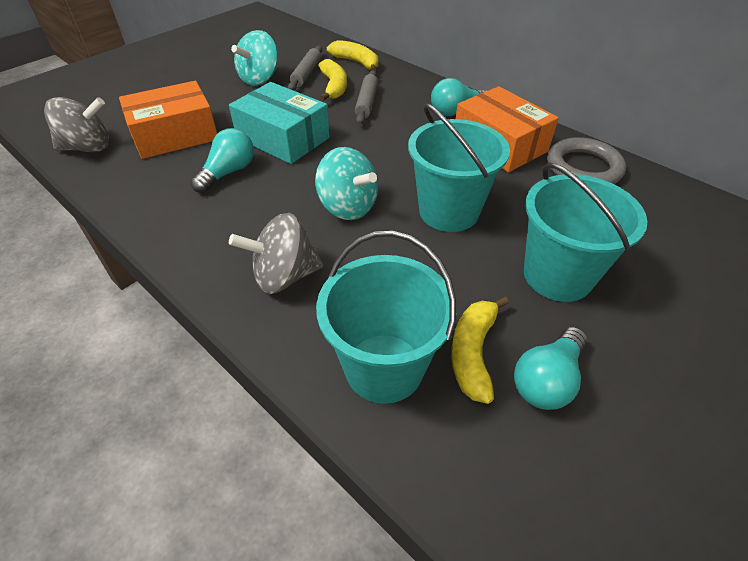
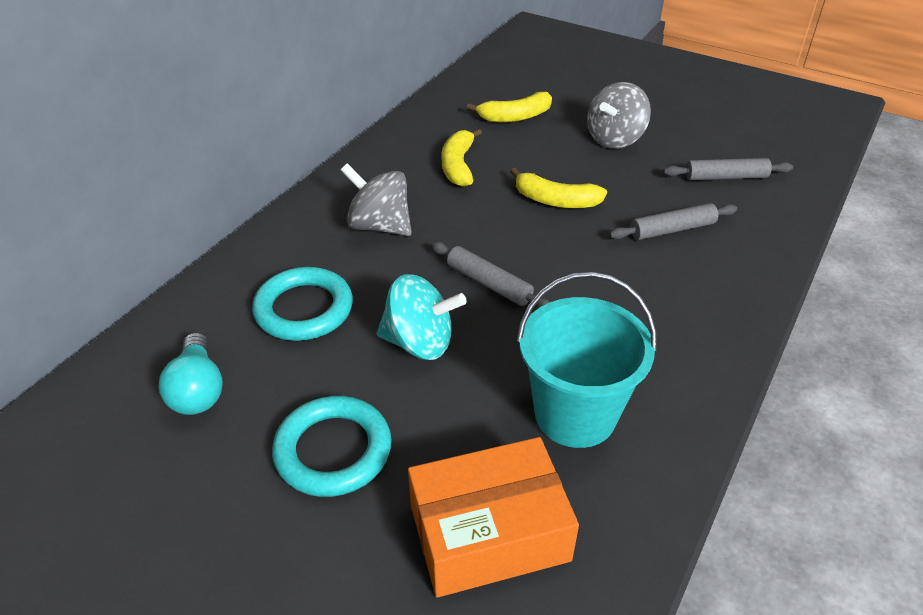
grey ring: [547,137,626,184] = 1 -> none = 0
grey rolling pin: [288,46,322,91] [355,70,378,125] = 2 -> [431,241,550,308] [609,203,738,240] [663,158,793,180] = 3
orange box: [119,81,217,159] [455,86,559,172] = 2 -> [408,437,579,598] = 1
turquoise box: [229,82,330,164] = 1 -> none = 0
turquoise bucket: [316,231,456,404] [408,103,510,232] [524,163,648,302] = 3 -> [517,271,657,448] = 1
turquoise light bulb: [191,128,254,193] [431,78,487,116] [514,327,587,410] = 3 -> [159,333,223,415] = 1
turquoise ring: none = 0 -> [252,267,353,341] [272,396,392,497] = 2
turquoise spinning top: [231,30,278,86] [315,147,378,220] = 2 -> [377,274,467,360] = 1

